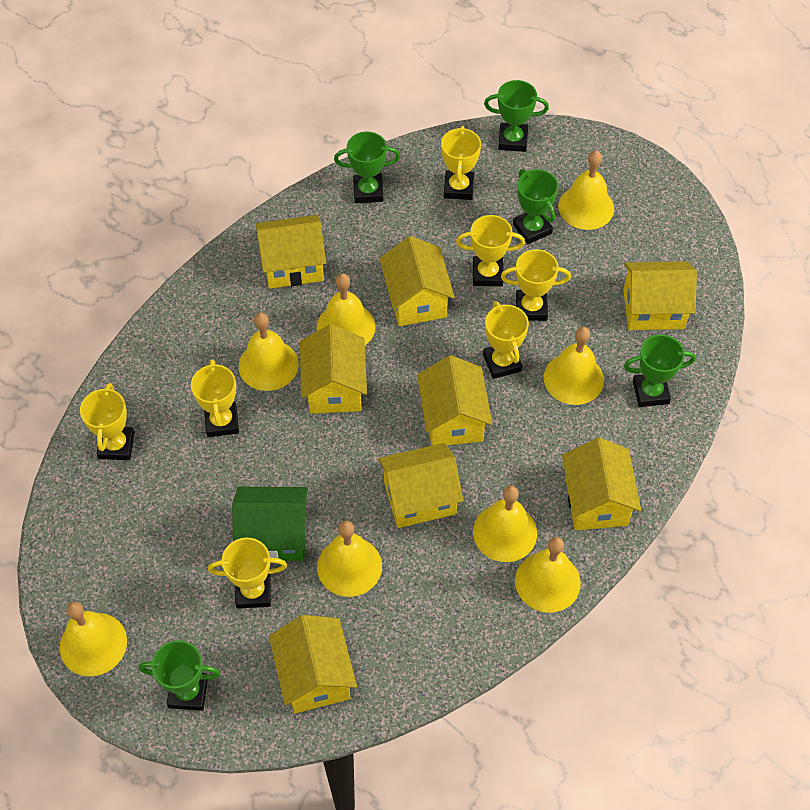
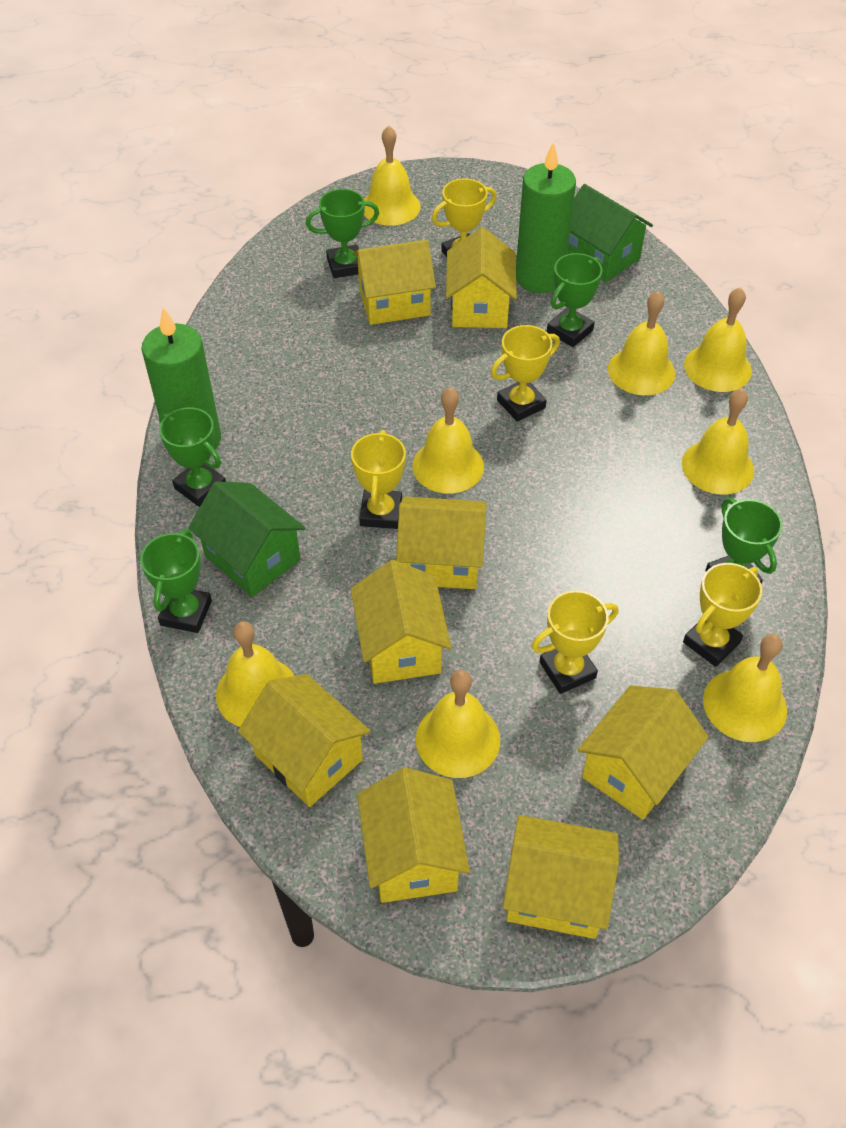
green candle: none = 0 -> [141,307,221,450] [516,142,576,293] = 2
green house: [232,487,308,561] = 1 -> [188,481,305,597] [567,184,653,282] = 2
yellow trophy: [80,383,134,460] [191,359,239,437] [208,538,287,609] [441,126,481,200] [456,215,525,286] [483,301,529,379] [501,249,571,321] = 7 -> [351,430,406,529] [432,178,497,257] [491,325,560,422] [532,590,618,694] [683,563,762,667] = 5

